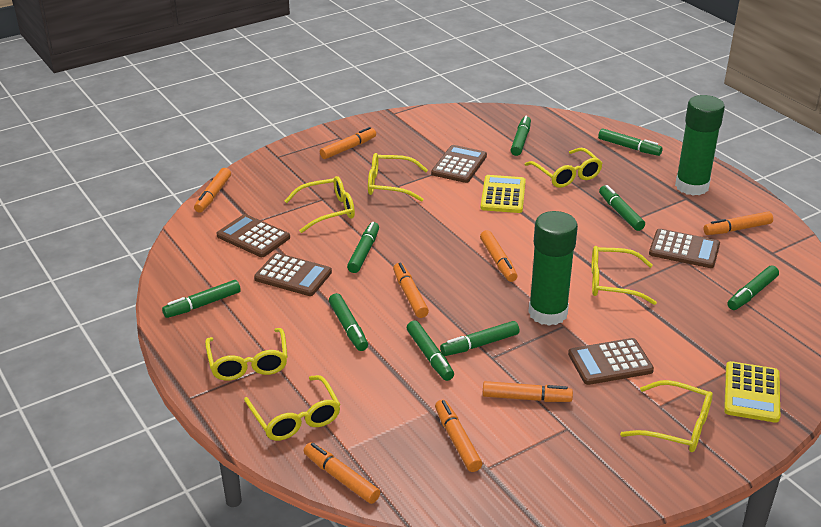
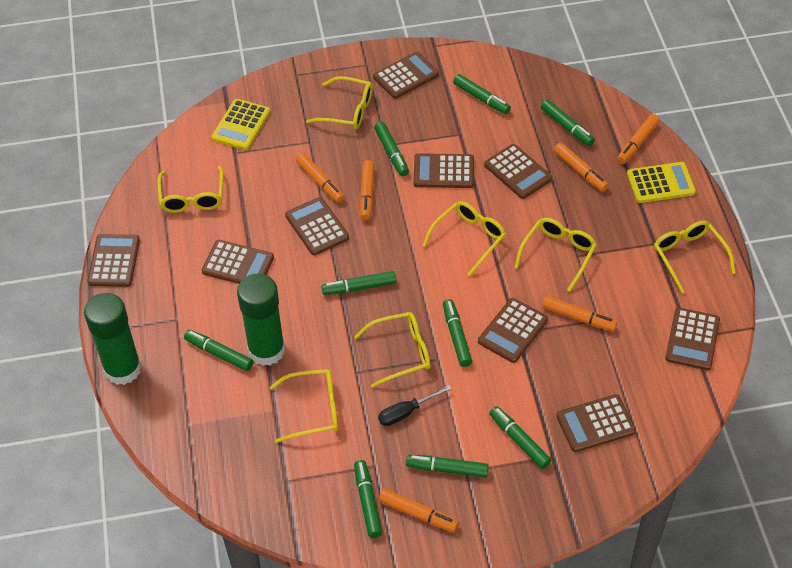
black screwdriver: none = 0 -> [378,385,452,426] = 1
brown calculator: [217,214,290,257] [254,253,332,296] [431,145,487,183] [568,338,654,385] [649,229,720,268] = 5 -> [87,234,140,287] [202,240,274,284] [285,197,349,255] [373,52,439,99] [414,153,474,188] [478,298,548,363] [484,144,552,199] [556,394,636,452] [665,307,720,370] = 9
orange marker: [194,168,231,213] [304,442,380,504] [320,127,376,159] [393,262,429,318] [435,400,482,472] [480,230,518,282] [482,381,573,402] [704,212,773,235] = 8 -> [296,153,345,203] [359,160,374,221] [379,489,459,532] [542,296,617,332] [554,143,609,192] [617,114,660,164] = 6

